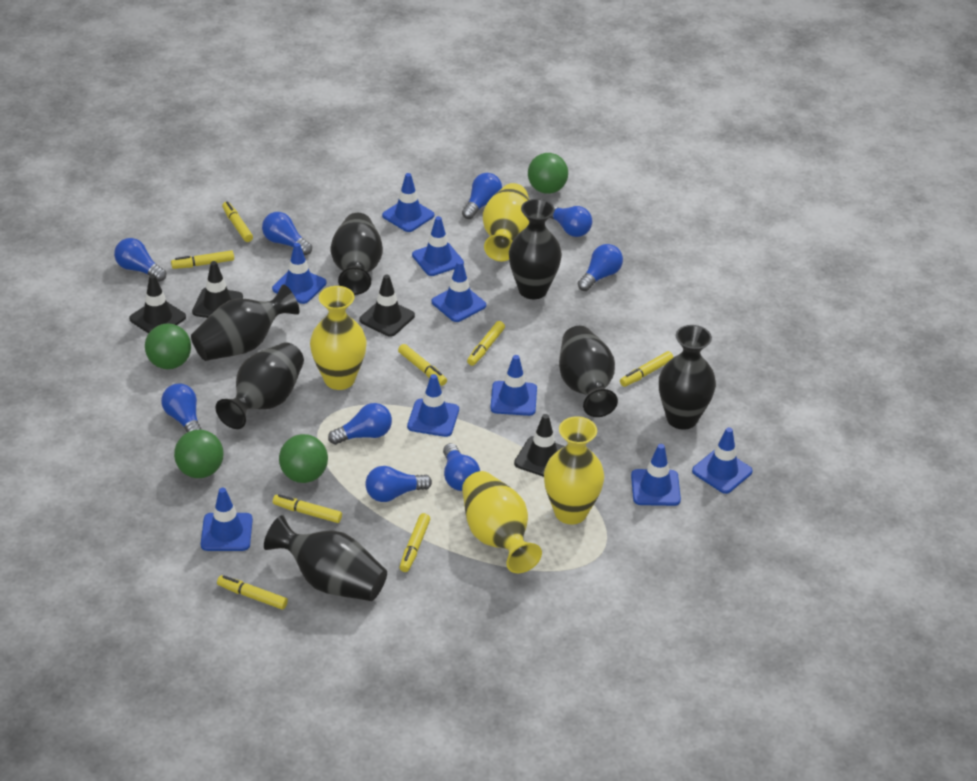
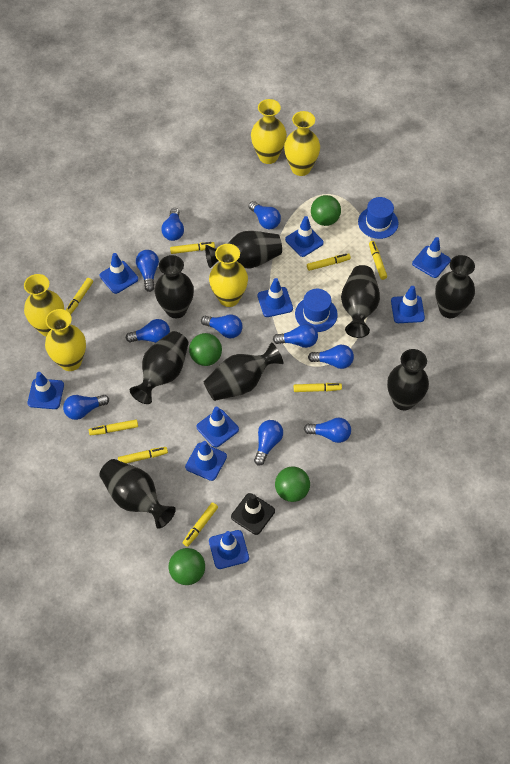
black traffic cone: [129,274,186,333] [192,261,243,318] [360,274,415,337] [514,414,565,477] = 4 -> [231,493,275,535] = 1
black vase: [191,284,300,361] [216,342,304,429] [264,515,387,601] [330,213,383,295] [509,199,562,299] [559,326,618,417] [659,325,716,430] = 7 -> [99,459,176,529] [130,331,189,404] [155,255,194,318] [203,342,284,401] [205,231,282,269] [341,265,380,338] [387,349,429,410] [435,255,475,318] = 8
blue hat: none = 0 -> [295,289,338,332] [358,197,399,239] = 2
blue light bulb: [114,238,166,282] [161,384,202,432] [262,212,312,255] [328,403,392,445] [365,466,432,502] [443,443,480,491] [462,173,502,219] [550,206,592,237] [578,244,623,291] = 9 -> [63,395,109,420] [126,319,170,343] [136,250,159,292] [161,208,184,241] [201,314,243,338] [249,201,281,229] [254,420,283,466] [273,324,318,348] [304,418,351,443] [308,345,354,369] = 10
yellow vase: [310,286,366,390] [462,471,542,573] [483,183,530,261] [544,416,604,524] = 4 -> [24,274,64,336] [45,309,86,371] [209,244,248,307] [251,99,287,164] [284,111,320,176] = 5

